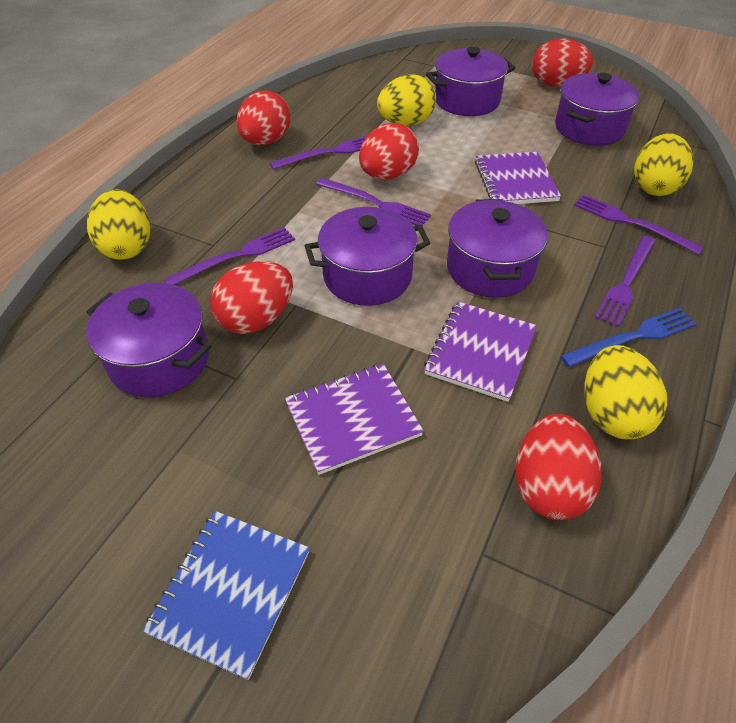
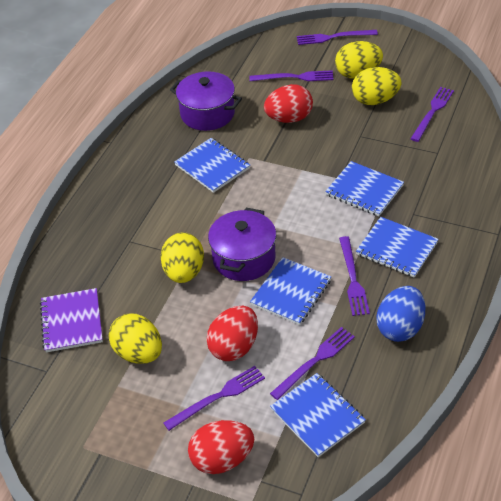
blue egg: none = 0 -> [376,286,425,342] = 1
blue fork: [560,308,697,367] = 1 -> none = 0
blue notebook: [142,511,310,680] = 1 -> [174,138,250,193] [250,257,331,325] [270,373,366,457] [325,161,404,216] [356,217,439,278] = 5
purple fork: [163,227,295,285] [269,136,367,170] [316,178,431,226] [574,194,704,255] [595,236,656,327] = 5 -> [164,366,265,431] [249,70,334,81] [270,327,355,400] [297,30,378,45] [339,236,370,316] [411,87,454,142] = 6
purple notebook: [285,364,424,475] [424,302,537,402] [475,152,561,204] = 3 -> [40,288,103,352] = 1
purple pot: [86,283,211,397] [305,207,430,306] [426,47,515,116] [447,199,548,298] [555,73,640,146] = 5 -> [170,71,242,131] [208,208,276,281] = 2
red egg: [210,261,293,334] [237,90,290,145] [359,123,419,179] [515,414,602,520] [532,38,593,86] = 5 -> [188,420,254,474] [206,306,258,361] [264,84,313,123] = 3

